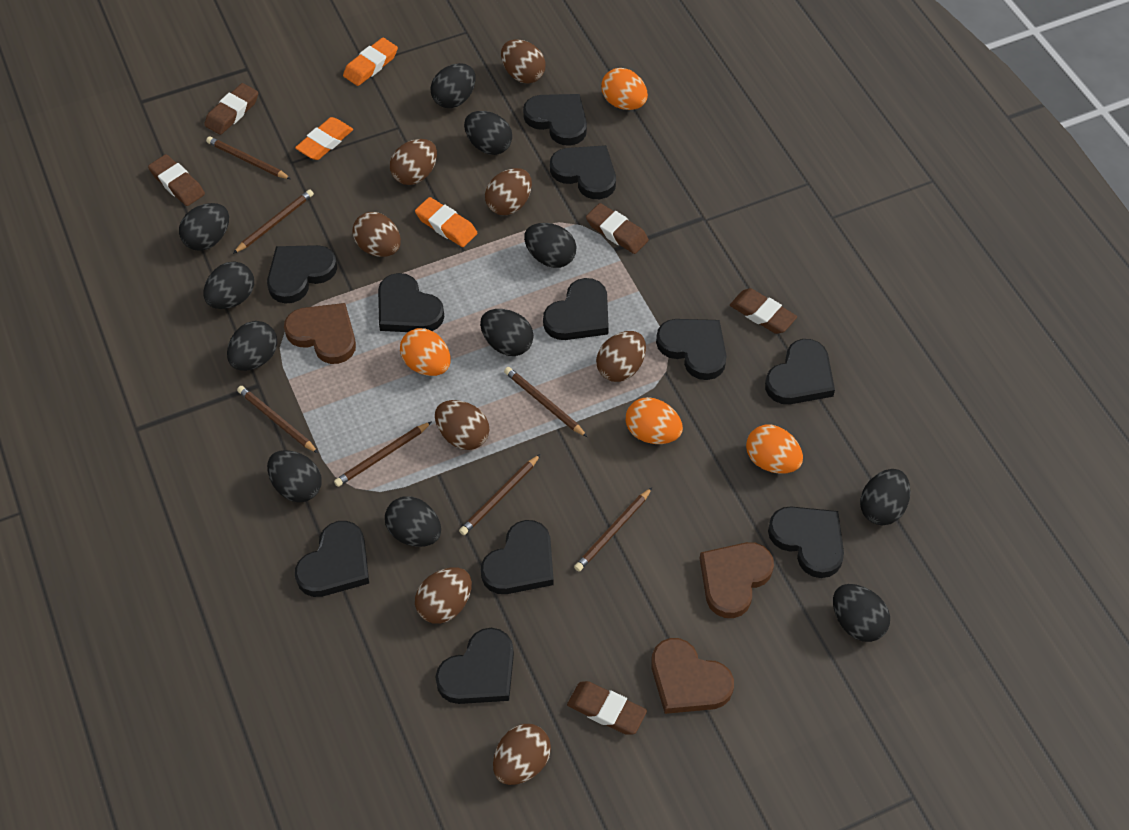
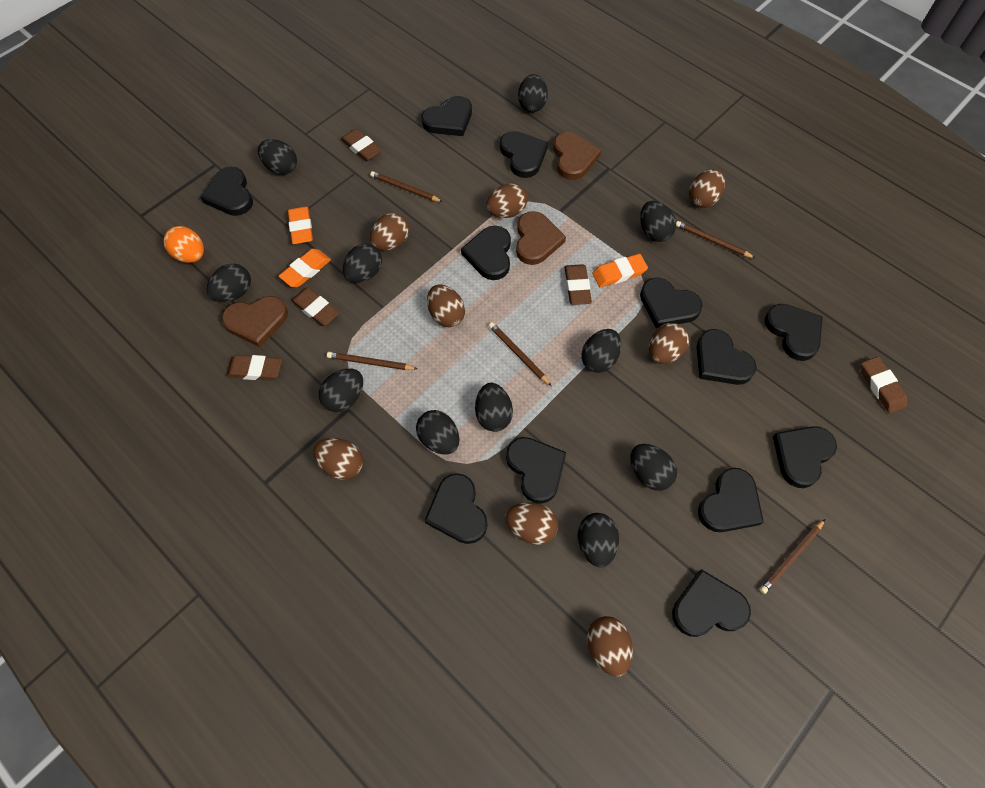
black heart: [267,245,337,304] [295,521,369,597] [378,273,444,332] [436,628,514,704] [481,520,554,594] [523,94,587,146] [543,278,609,340] [550,145,616,199] [656,319,727,380] [765,339,835,404] [768,506,844,578] = 11 -> [200,167,253,216] [421,96,472,136] [424,473,487,544] [461,226,511,280] [500,131,548,178] [506,437,567,504] [640,278,703,328] [672,569,751,637] [697,329,756,385] [698,468,764,532] [765,304,823,361] [773,426,837,488] = 12
brown pencil: [206,136,291,179] [233,189,314,254] [237,386,318,453] [334,422,431,487] [459,454,541,535] [504,367,587,437] [574,488,652,572] = 7 -> [327,352,418,370] [370,171,443,202] [489,322,551,386] [676,221,755,258] [760,519,825,594] = 5
orange egg: [400,328,451,376] [601,68,648,110] [626,397,683,444] [746,425,803,474] = 4 -> [163,226,204,263] = 1

